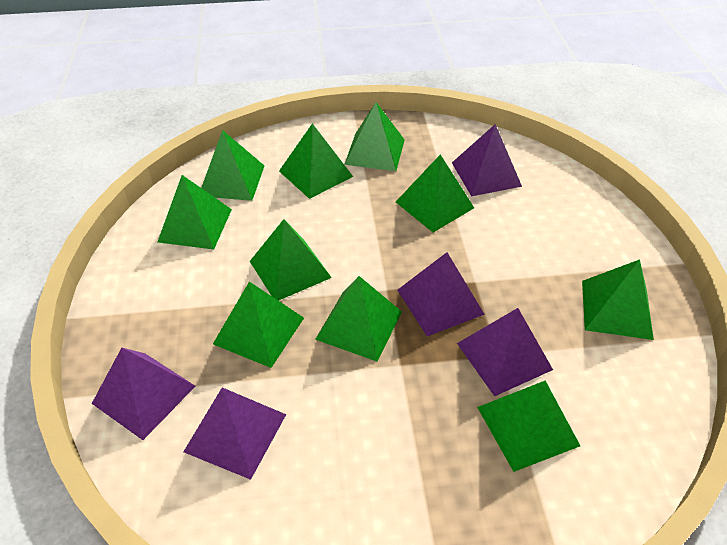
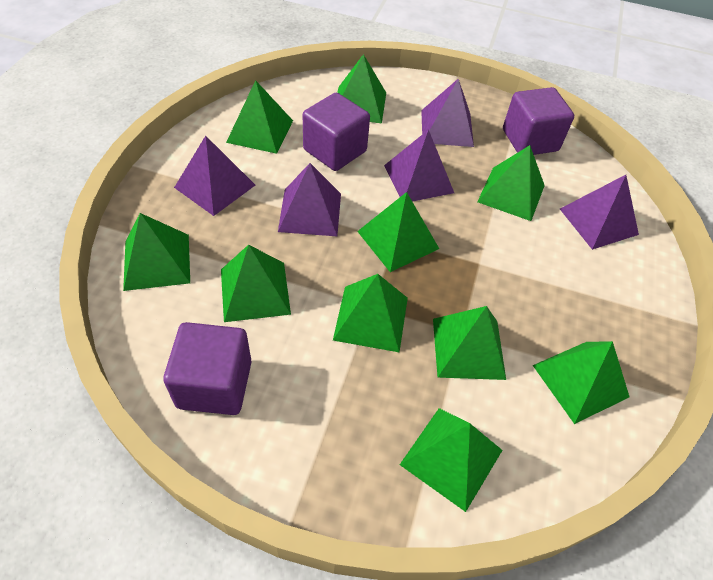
purple cube: none = 0 -> [163,322,251,415] [303,93,370,171] [503,87,574,155] = 3

